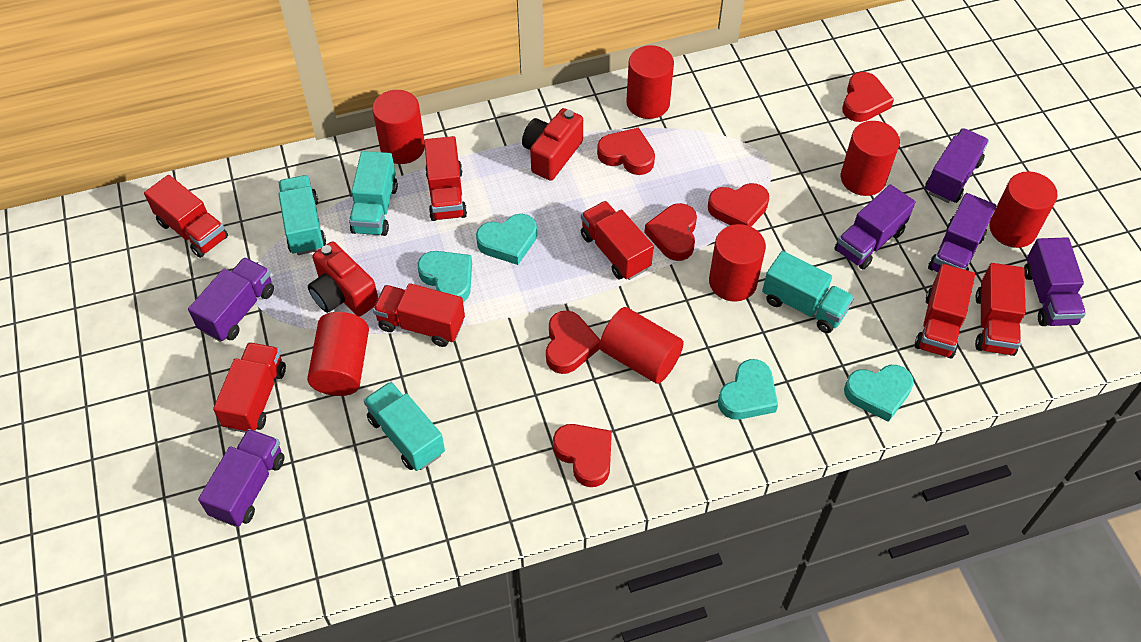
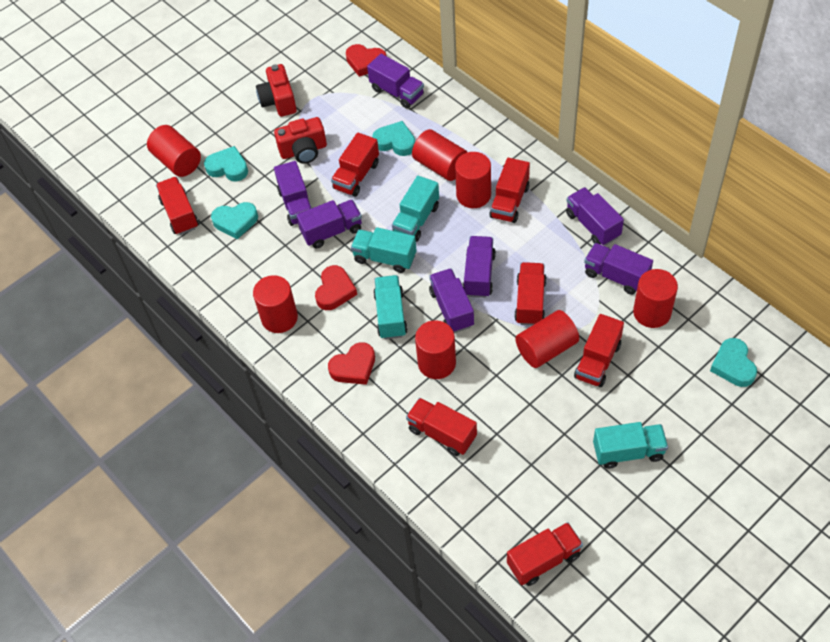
purple truck: [188,257,274,342] [198,429,285,527] [834,184,915,269] [925,128,989,203] [928,193,996,272] [1024,237,1086,326] = 6 -> [274,161,312,226] [296,200,362,248] [367,54,424,109] [429,268,474,333] [463,236,496,298] [566,187,624,246] [584,243,653,295] = 7
red heart: [546,310,600,374] [553,424,612,487] [597,127,655,175] [644,203,697,261] [708,183,769,227] [842,72,894,122] = 6 -> [315,265,357,310] [328,342,375,385] [346,44,386,77] = 3

